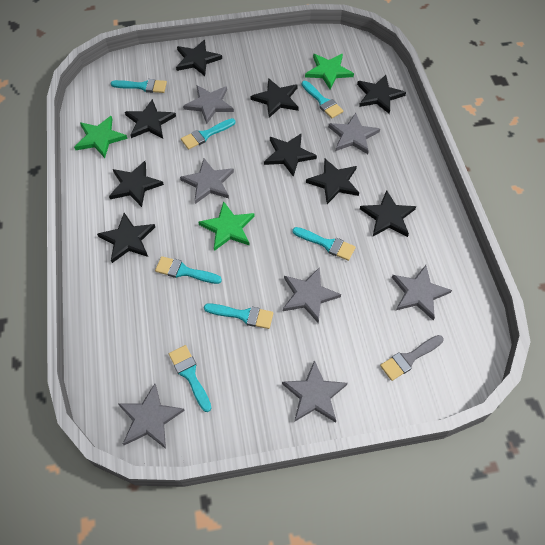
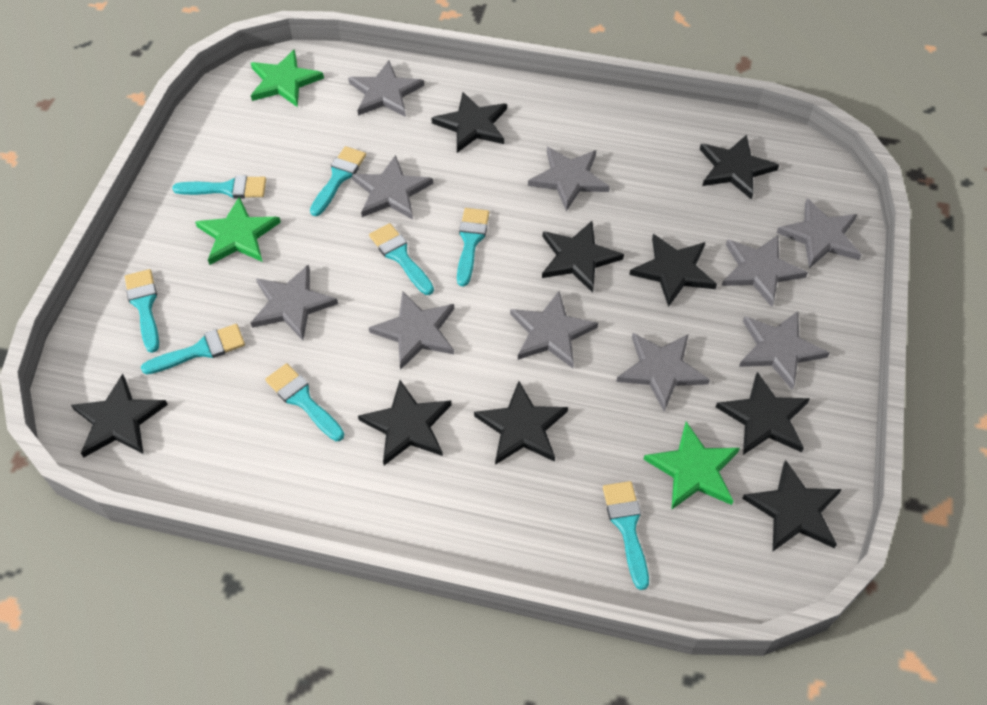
grey brush: [380,335,444,381] = 1 -> none = 0
grey star: [118,384,185,449] [180,158,234,204] [183,85,234,124] [282,360,348,422] [283,267,341,323] [328,113,380,154] [392,265,452,320] = 7 -> [251,265,338,340] [348,60,424,117] [352,155,433,220] [369,291,454,370] [510,291,598,368] [528,147,610,211] [616,333,710,411] [722,235,808,307] [739,311,829,390] [776,198,861,268] = 10
turquoise brush: [111,79,167,93] [155,256,222,284] [169,345,211,412] [181,118,235,150] [204,303,273,329] [292,227,356,261] [302,81,343,118] = 7 -> [125,269,159,353] [141,324,245,375] [172,175,266,198] [265,363,344,441] [310,146,366,216] [369,223,434,295] [457,208,489,286] [603,481,649,590] = 8

